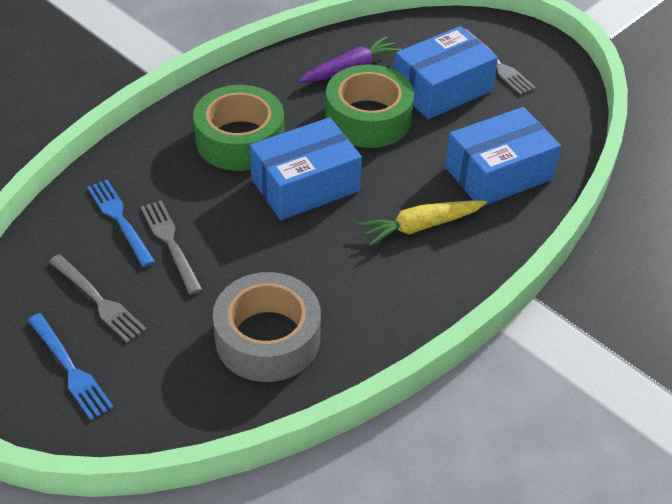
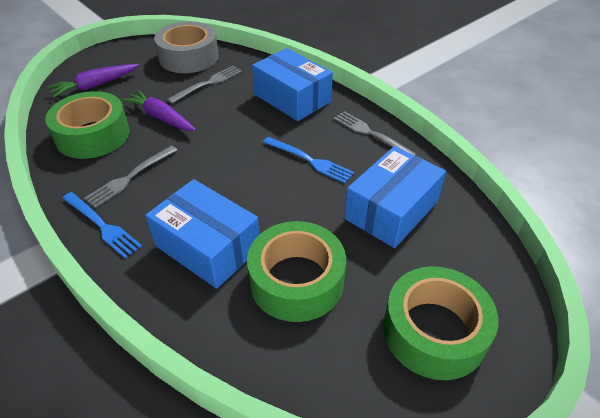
green tape: [193,85,284,171] [325,65,414,148] = 2 -> [45,91,130,159] [247,221,346,322] [383,266,498,380] = 3
purple carrot: [298,36,402,83] = 1 -> [47,64,139,98] [121,90,196,131] = 2
yellow carrot: [358,200,487,246] = 1 -> none = 0

